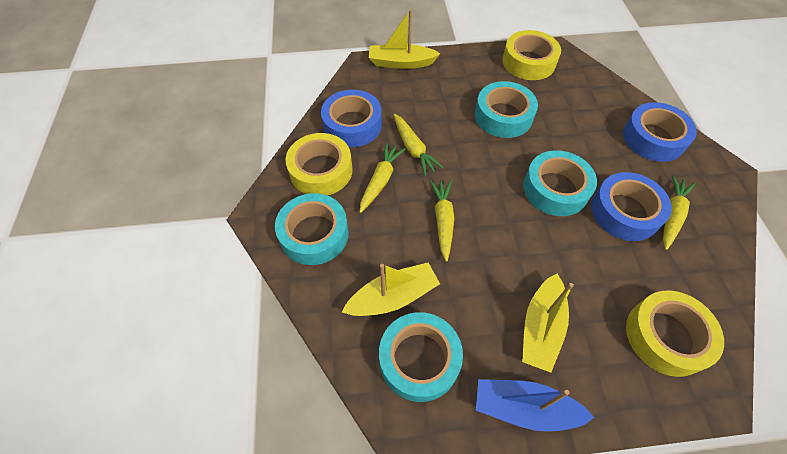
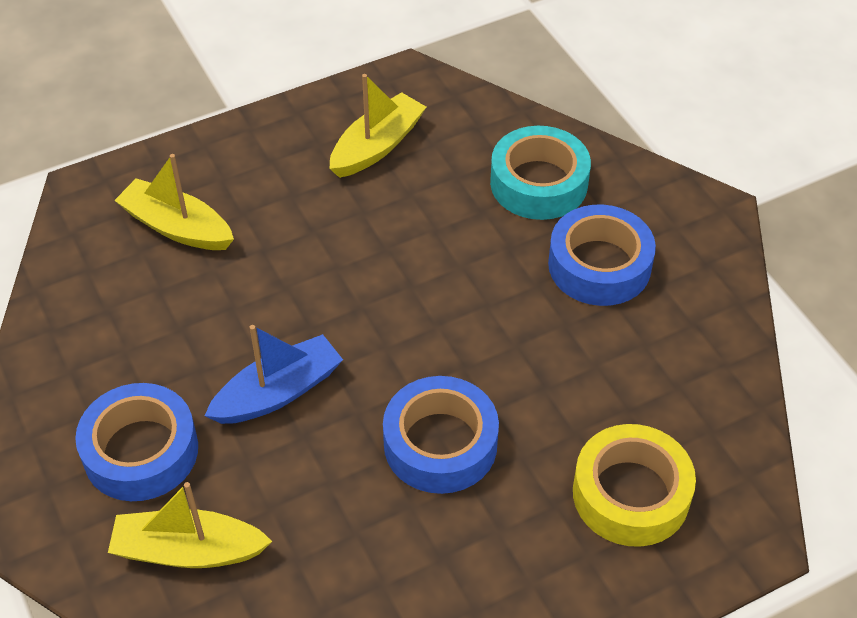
turquoise tape: [275,193,349,265] [379,312,463,402] [475,81,538,138] [523,150,597,216] = 4 -> [490,126,591,220] = 1
yellow carrot: [360,143,405,213] [393,114,444,176] [430,180,454,262] [663,175,695,250] = 4 -> none = 0
yellow tape: [286,133,353,195] [502,30,561,80] [626,290,724,377] = 3 -> [573,424,696,547] = 1

